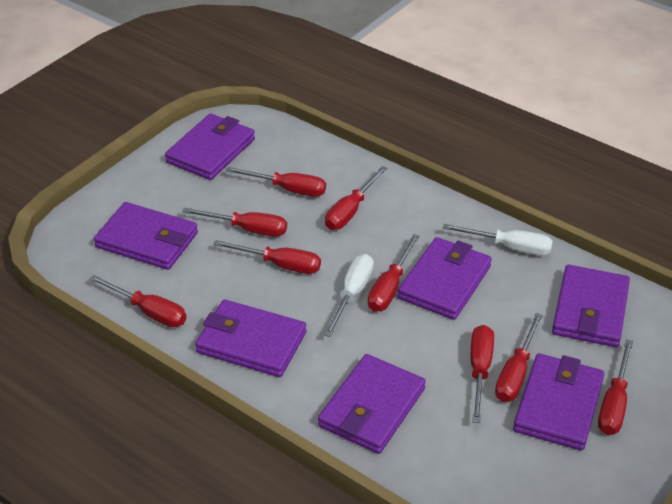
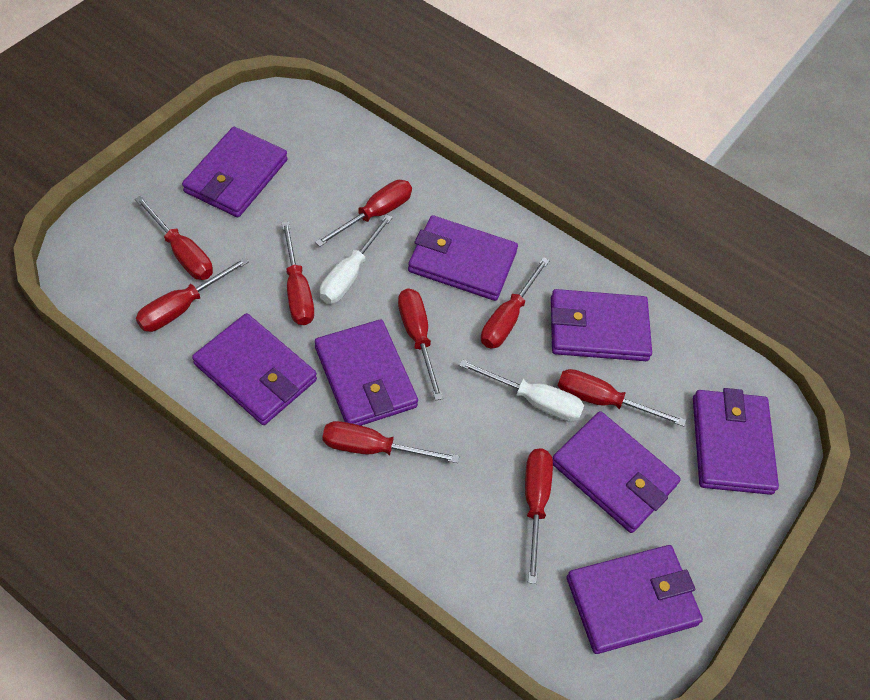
purple wallet: [94,202,198,270] [165,113,255,180] [195,299,307,377] [318,354,426,454] [398,237,492,320] [513,353,604,451] [552,265,630,347] = 7 -> [182,127,288,217] [192,313,317,425] [315,320,418,426] [408,215,518,301] [551,289,652,361] [553,411,681,533] [566,545,703,654] [693,388,779,495] = 8

